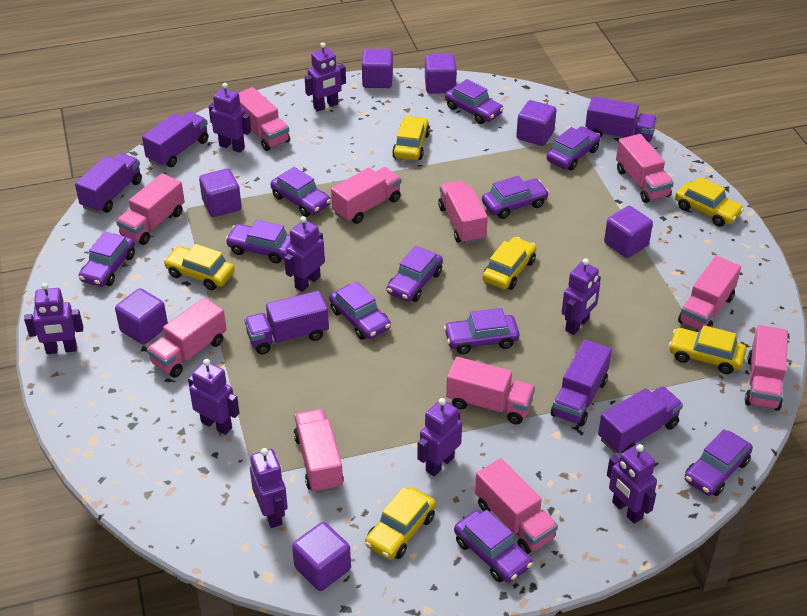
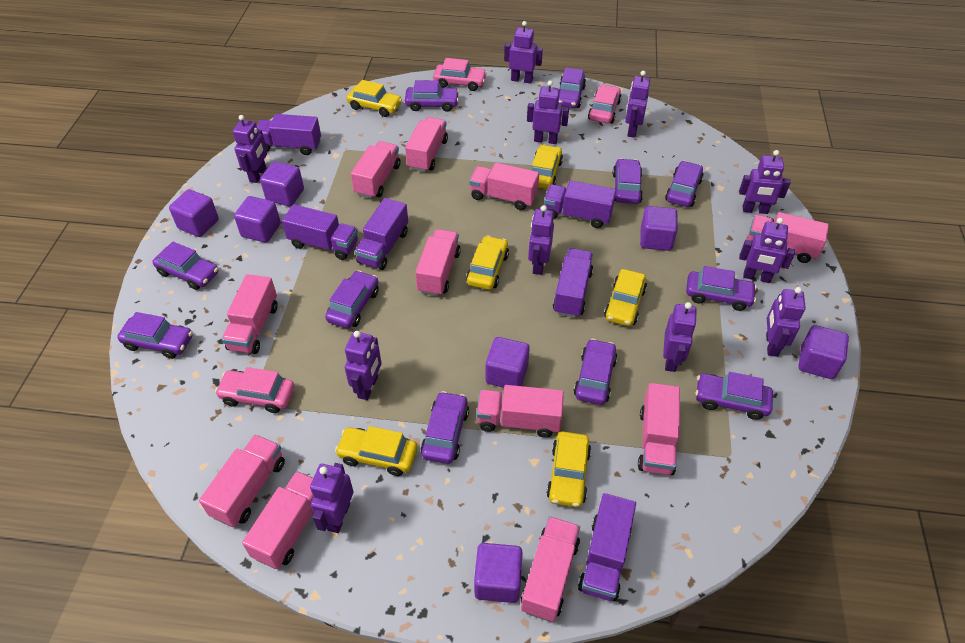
pink car: none = 0 -> [215,367,294,413] [433,58,487,91] [588,84,622,123] = 3
purple robot: [24,283,83,354] [188,359,239,435] [209,83,251,153] [250,448,288,528] [284,216,325,292] [305,42,346,111] [417,398,462,476] [562,259,601,335] [607,444,657,524] = 9 -> [233,115,267,183] [310,463,354,533] [345,331,382,400] [504,21,543,83] [527,81,569,144] [528,205,554,275] [625,71,650,138] [663,302,697,372] [739,150,791,214] [739,218,795,283] [766,287,806,357] = 11

